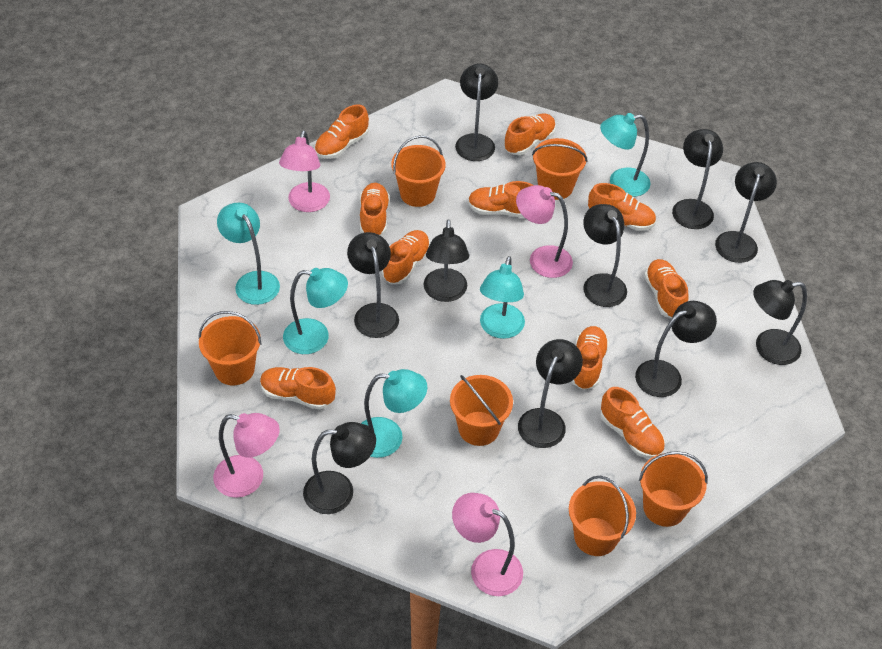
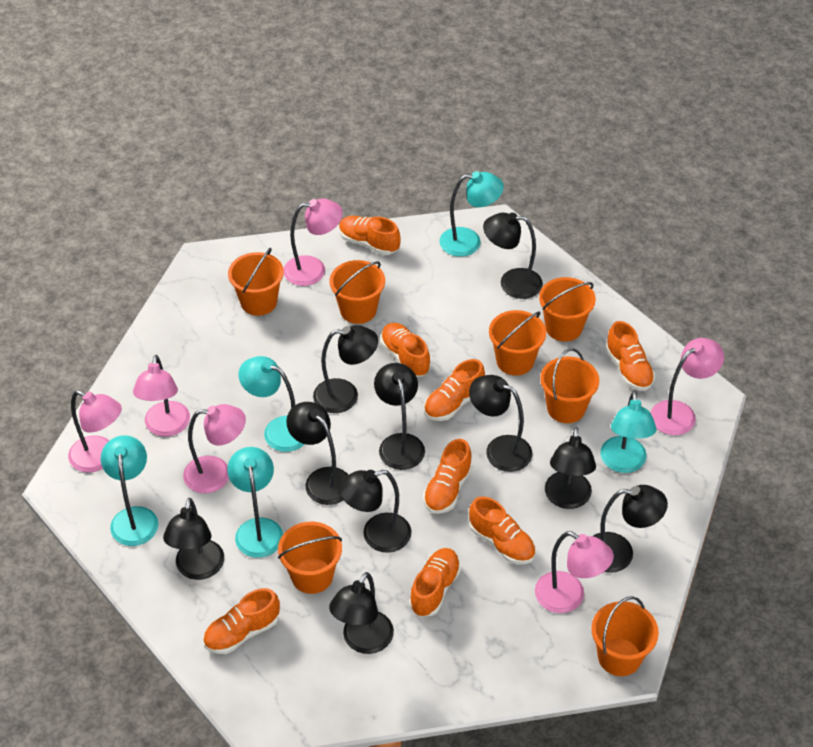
orange bucket: [198,311,261,385] [392,136,446,207] [450,375,513,446] [532,138,587,200] [569,476,636,556] [639,451,708,527] = 6 -> [228,248,284,316] [278,522,342,594] [330,260,385,324] [489,310,546,376] [539,277,596,341] [540,348,599,423] [591,596,659,676] = 7
orange shoe: [260,367,336,410] [315,104,369,159] [360,183,390,236] [382,230,430,284] [468,181,533,218] [504,113,556,155] [571,326,609,390] [588,183,656,231] [600,387,665,459] [644,259,688,318] = 10 -> [203,588,280,654] [339,216,401,255] [380,323,431,377] [409,548,461,617] [423,439,472,514] [424,359,485,421] [469,496,536,564] [606,321,655,391] = 8
pink lamp: [213,413,280,498] [279,130,330,212] [452,493,523,596] [516,185,573,278] = 4 -> [68,390,122,473] [133,355,190,437] [183,404,246,493] [283,199,343,286] [535,531,614,613] [651,338,724,435] = 6

